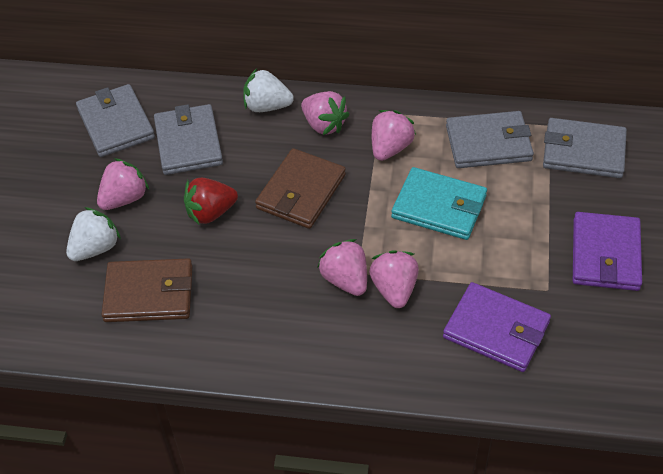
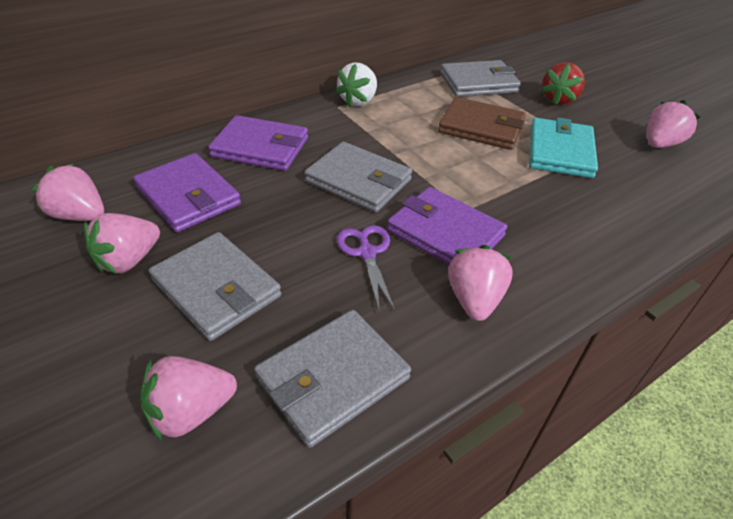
brown wallet: [101,258,192,322] [255,148,346,229] = 2 -> [438,97,526,150] = 1
purple scissors: none = 0 -> [337,225,395,313] = 1
purple wallet: [443,282,551,372] [573,212,642,291] = 2 -> [133,153,241,232] [208,115,308,171] [387,187,507,265] = 3
white strawberry: [66,207,121,261] [243,69,294,112] = 2 -> [335,62,377,107] = 1

